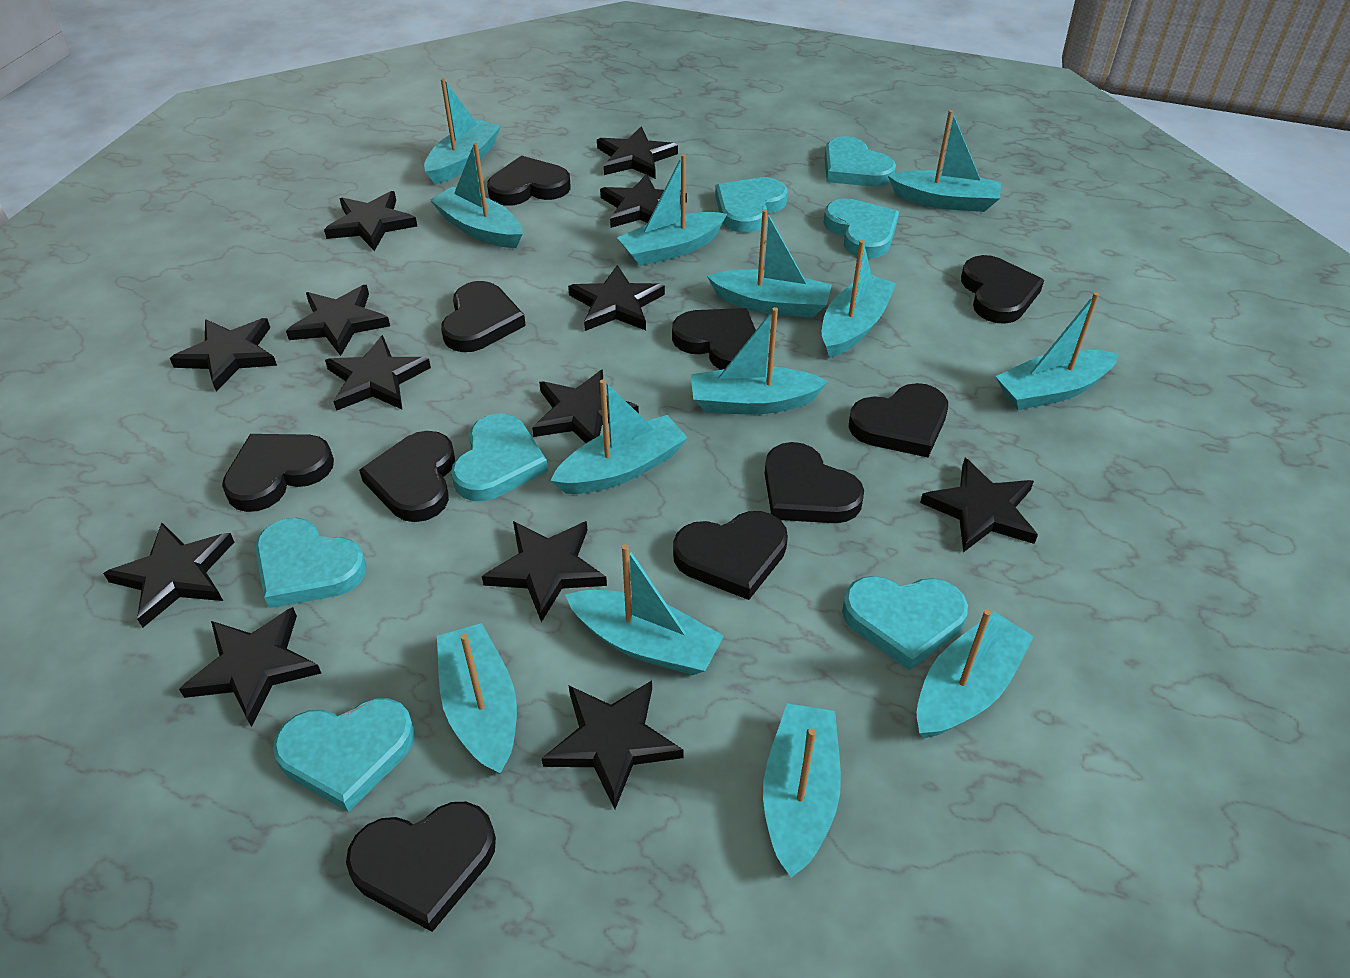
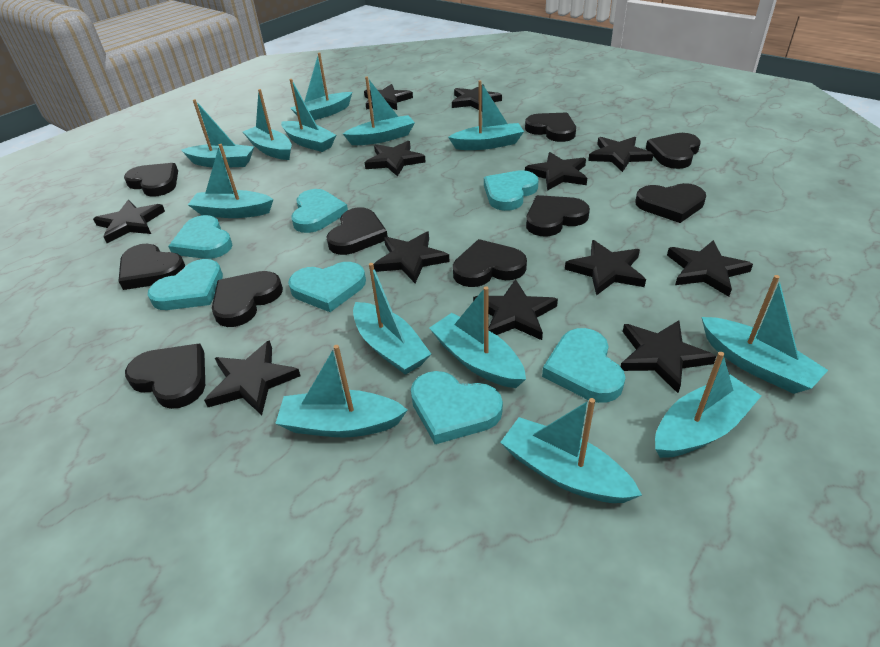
black star: [103,523,234,628] [170,318,277,392] [179,607,321,727] [286,285,390,356] [324,191,417,251] [325,335,431,411] [482,521,607,622] [532,369,639,443] [541,681,684,809] [568,265,665,331] [597,127,678,179] [600,174,687,228] [920,458,1038,552] = 13 -> [93,200,165,243] [204,340,301,415] [364,84,413,110] [365,141,426,177] [373,232,450,283] [452,84,502,110] [473,279,558,340] [525,152,587,191] [565,240,646,296] [588,137,653,172] [620,320,716,393] [667,240,753,297] = 12

